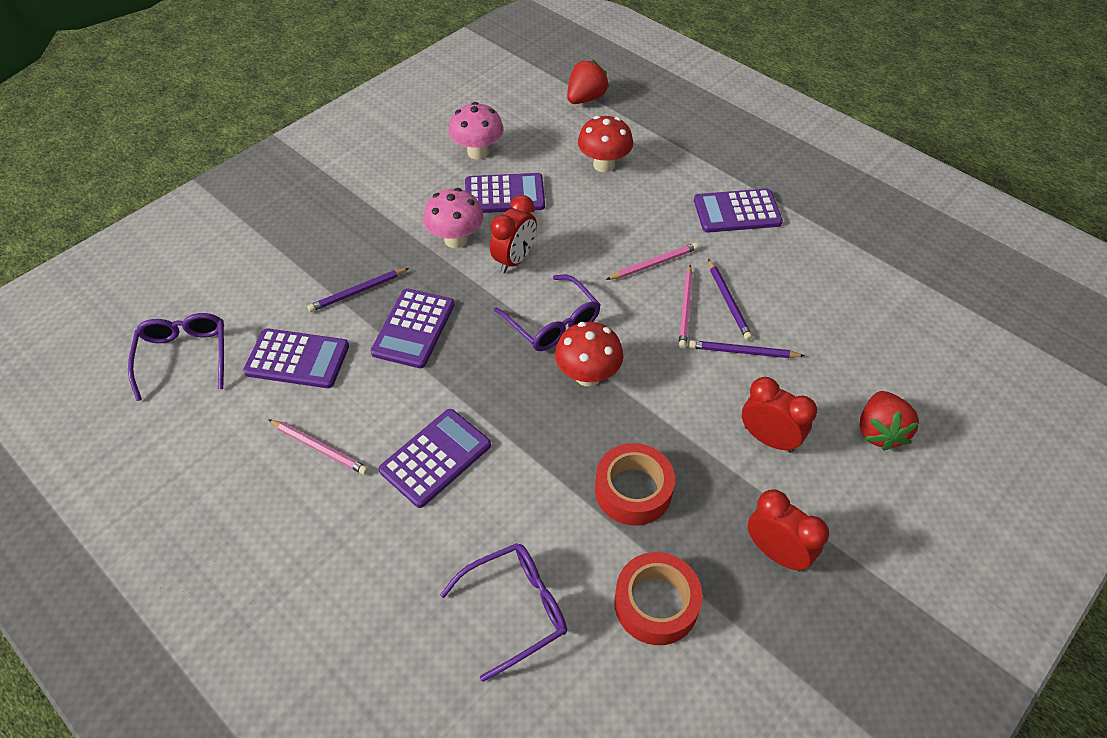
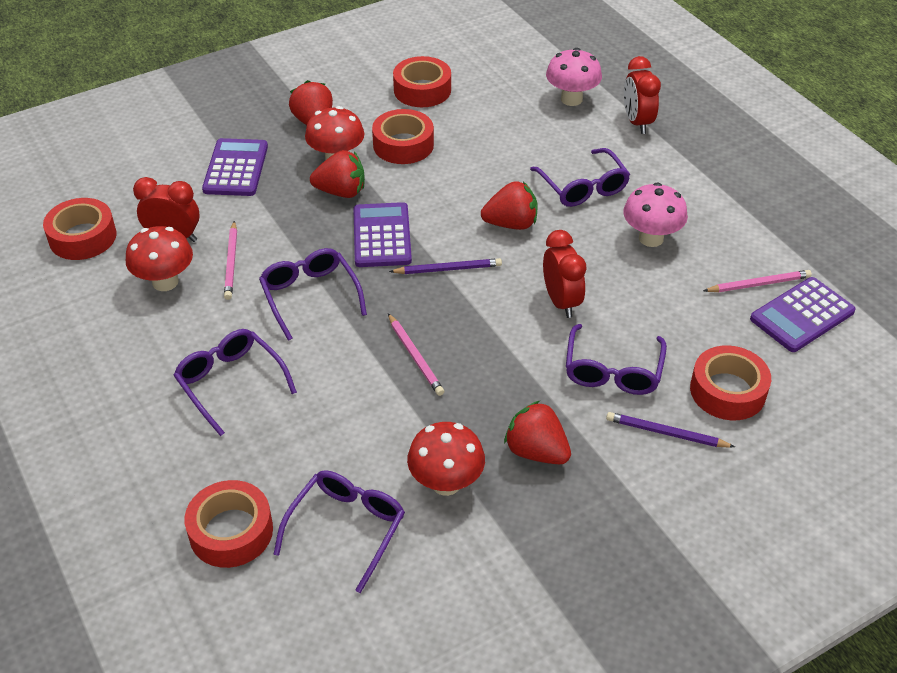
purple calculator: [243,328,349,388] [370,288,454,368] [379,409,491,508] [465,173,545,213] [694,189,783,233] = 5 -> [202,138,268,196] [353,202,412,267] [750,277,856,352] = 3
purple glasses: [128,313,224,401] [440,543,567,682] [494,274,601,351] = 3 -> [173,329,297,436] [259,248,367,341] [274,470,405,593] [530,148,630,207] [566,324,667,395] = 5
purple pencil: [307,268,409,312] [689,340,805,358] [708,259,752,340] = 3 -> [389,258,502,274] [606,412,735,448] = 2
red mushroom: [555,322,623,387] [578,116,633,172] = 2 -> [126,226,193,291] [305,106,364,160] [407,422,485,496] = 3
red strawberry: [567,60,609,104] [859,391,919,451] = 2 -> [289,80,333,125] [310,150,365,198] [481,181,537,230] [504,401,571,464] = 4
red tape: [595,443,675,526] [614,552,703,645] = 2 -> [43,198,116,260] [184,480,273,568] [372,109,434,164] [393,56,451,107] [690,345,771,420] = 5

